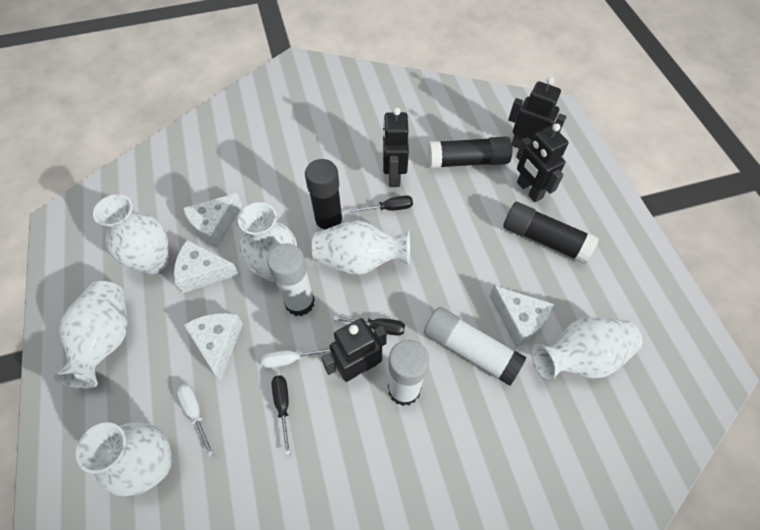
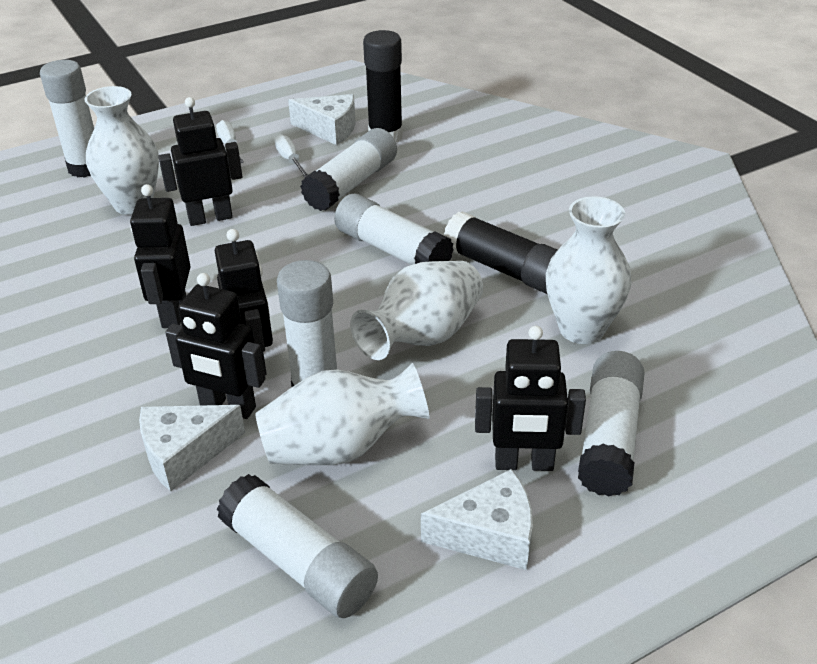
black glue stick: [305,159,343,231] [428,136,512,168] [503,202,599,264] = 3 -> [363,30,403,142] [443,211,558,294] = 2
black robot: [321,318,387,382] [382,108,409,187] [508,77,567,148] [516,123,569,202] = 4 -> [130,184,191,328] [158,97,243,226] [165,273,265,419] [215,229,273,375] [475,326,586,471] = 5
black screwdriver: [272,375,291,456] [333,316,405,336] [350,195,413,213] = 3 -> none = 0
white cheese: [174,240,239,293] [183,193,243,248] [184,313,243,380] [489,285,554,347] = 4 -> [139,405,245,491] [288,94,355,145] [421,469,533,570] = 3
white glue stick: [267,243,315,316] [388,340,429,406] [424,307,526,386] = 3 -> [40,60,94,178] [217,474,378,618] [277,260,337,387] [300,128,397,211] [334,194,454,265] [578,351,645,497] = 6
white vase: [54,281,127,389] [76,422,172,496] [93,194,169,274] [238,202,297,282] [312,220,410,275] [531,317,643,382] = 6 -> [84,86,159,215] [255,363,430,465] [350,261,483,360] [546,196,632,344] = 4

